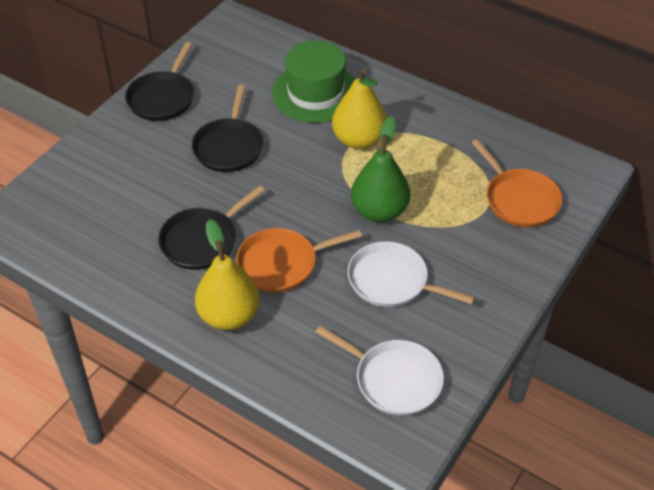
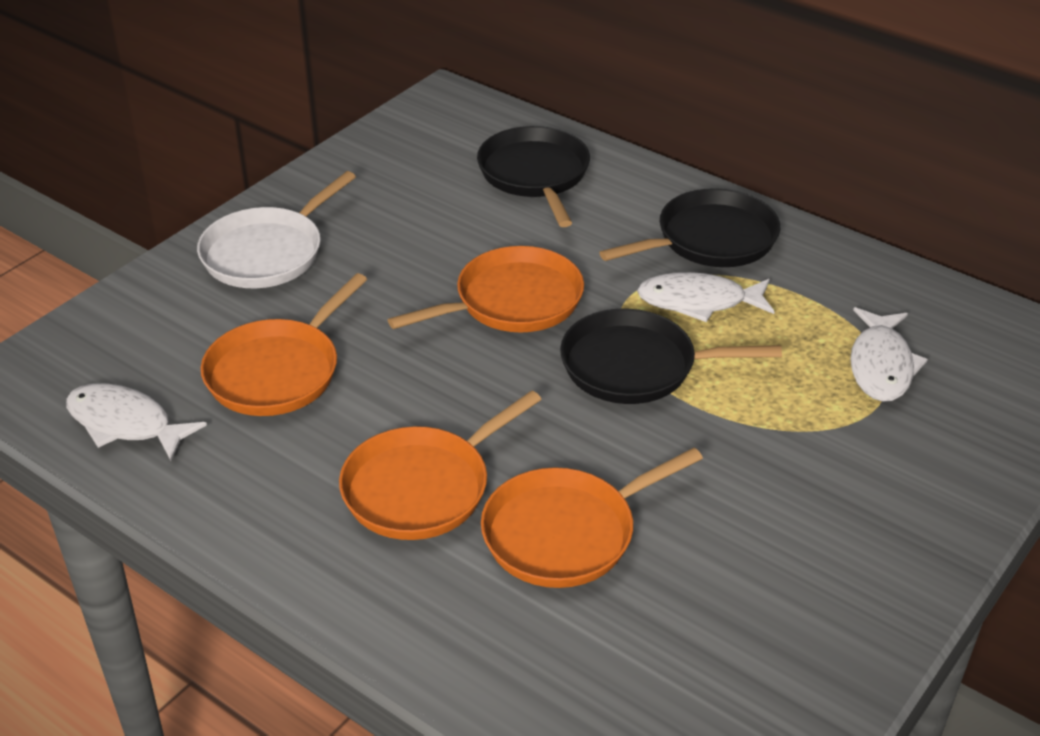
green hat: [272,41,355,123] = 1 -> none = 0
green pear: [351,116,410,222] = 1 -> none = 0
orange pan: [236,228,362,292] [472,139,562,227] = 2 -> [200,273,367,416] [339,390,542,540] [388,246,584,333] [481,448,703,588] = 4
white fish: none = 0 -> [66,383,207,461] [637,272,774,322] [850,307,928,402] = 3
white pan: [316,326,444,416] [348,242,475,307] = 2 -> [197,171,356,288] = 1
yellow pear: [195,219,260,330] [332,69,387,149] = 2 -> none = 0

